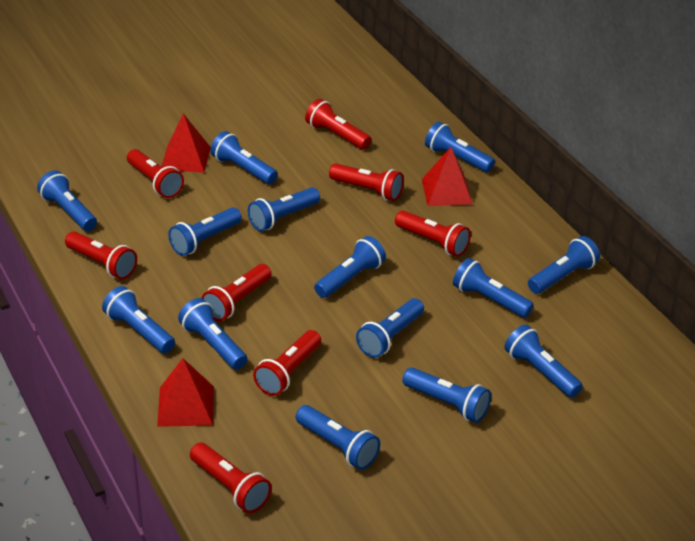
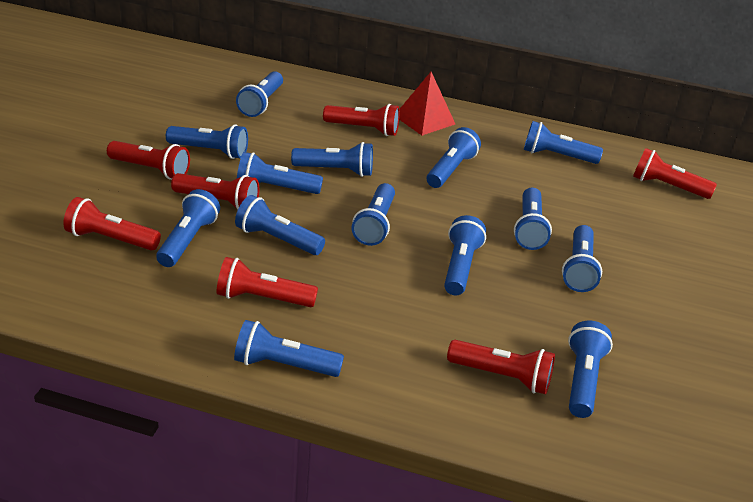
red flashlight: [65,231,137,279] [127,149,184,198] [190,443,272,513] [202,264,271,321] [253,330,321,396] [305,99,371,150] [329,163,404,201] [395,211,471,257] = 8 -> [63,197,161,251] [107,141,190,180] [171,173,259,210] [217,257,318,307] [323,104,400,136] [447,340,555,394] [633,148,717,199] = 7
red pyramid: [157,358,214,427] [161,114,211,173] [422,147,473,206] = 3 -> [399,72,455,136] = 1

